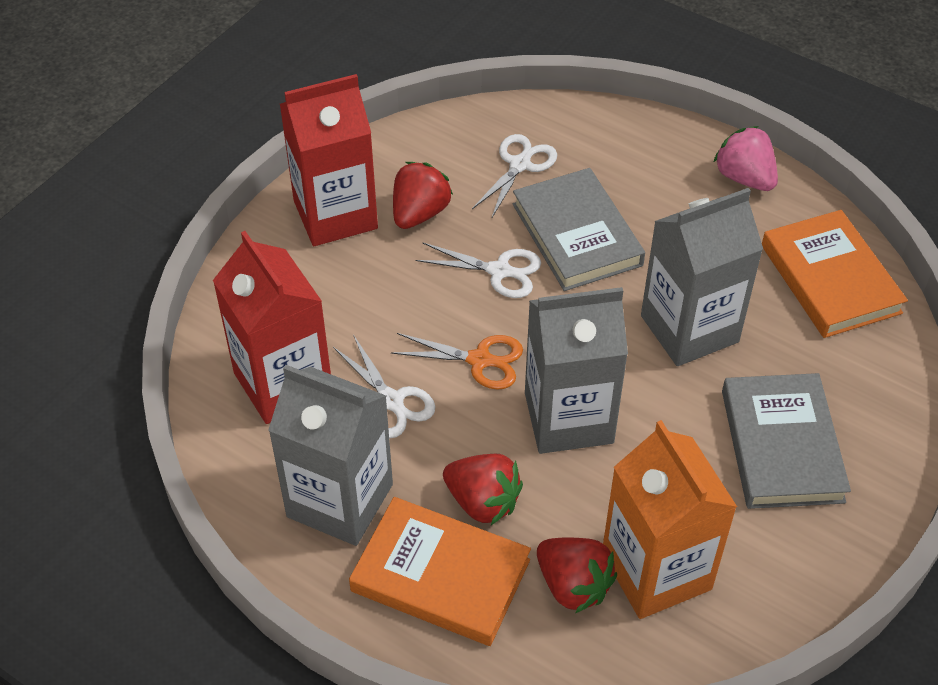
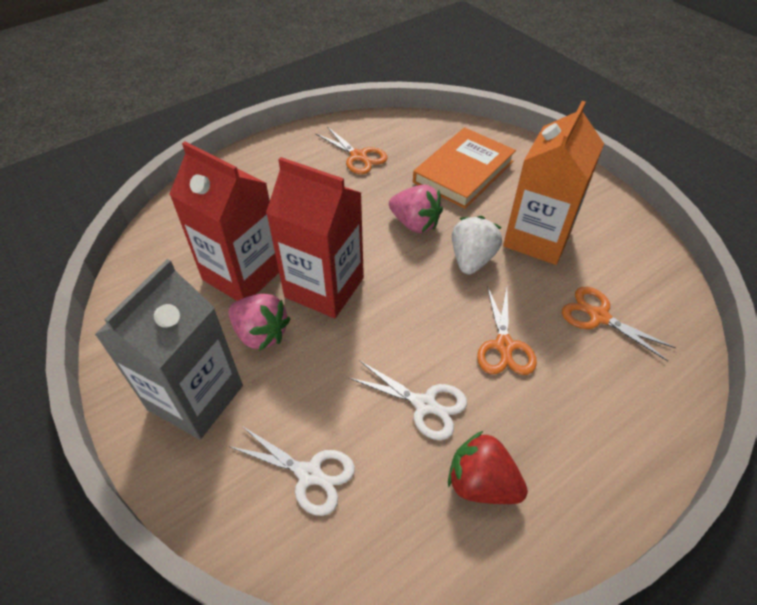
grey book: [513,168,645,291] [722,373,851,509] = 2 -> none = 0
grey carton: [268,365,393,546] [525,287,628,454] [641,188,763,366] = 3 -> [94,259,243,439] = 1
orange book: [349,497,531,646] [762,210,908,338] = 2 -> [413,127,516,209] = 1
orange scissors: [391,333,523,390] = 1 -> [315,127,388,174] [477,286,537,375] [562,287,676,361] = 3
pink strawberry: [713,126,778,191] = 1 -> [228,294,291,351] [389,185,443,233] = 2
red strawberry: [393,162,453,229] [443,454,523,525] [537,537,617,613] = 3 -> [448,431,528,504] = 1
white scissors: [333,335,435,438] [416,242,541,298] [472,134,557,217] = 3 -> [228,426,355,516] [349,360,467,440] = 2
white strawberry: none = 0 -> [452,216,502,274] = 1

